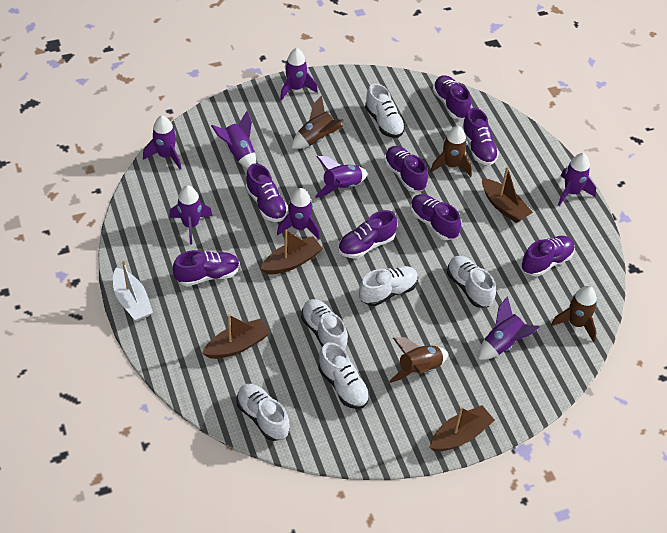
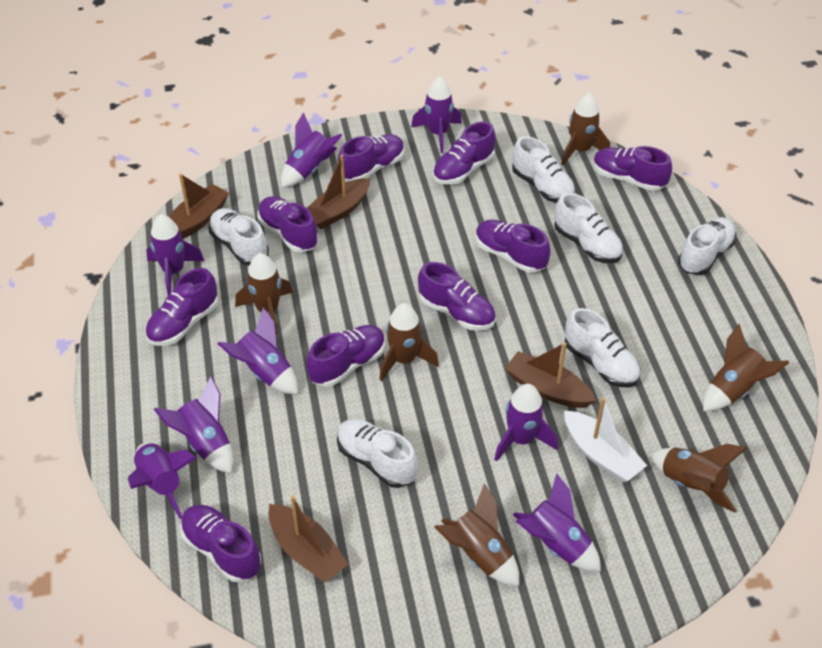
brown rocket: [291,96,344,149] [389,337,449,383] [430,126,472,177] [551,286,597,342] = 4 -> [235,253,293,335] [379,303,439,381] [435,483,519,586] [561,93,610,165] [651,444,747,513] [703,324,790,411] = 6
purple shoe: [173,250,240,286] [246,163,288,222] [338,210,397,258] [384,146,428,192] [410,194,461,240] [433,75,471,119] [462,108,499,165] [521,236,575,276] = 8 -> [145,268,218,346] [180,505,261,582] [257,196,318,252] [307,325,385,387] [338,134,404,181] [418,262,496,331] [433,121,496,185] [476,220,550,273] [593,146,672,191] = 9

